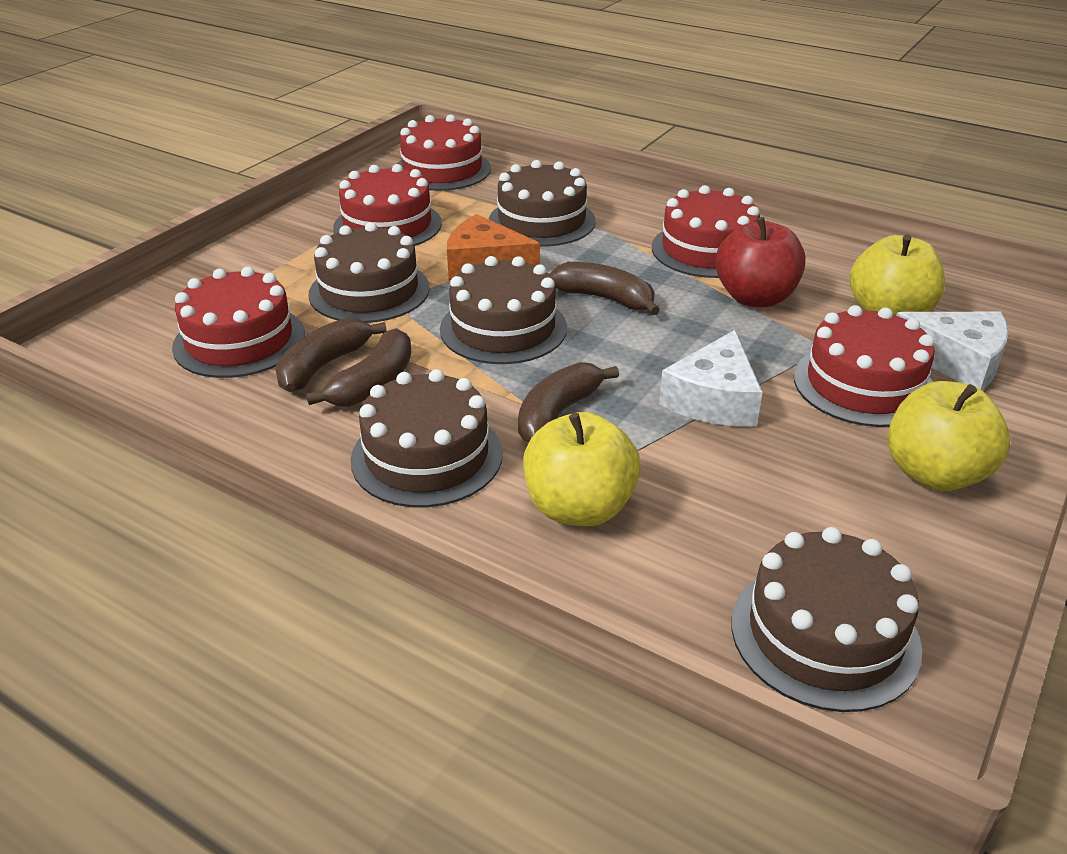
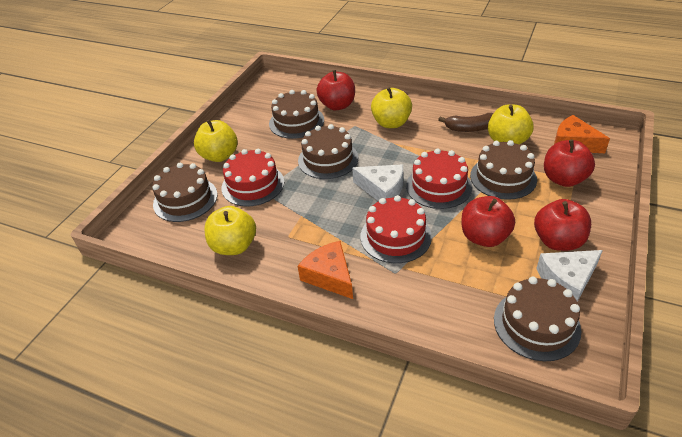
brown banana: [275,317,387,392] [306,328,411,407] [518,362,619,443] [549,262,660,315] = 4 -> [438,113,493,132] = 1
orange cheese: [447,214,540,281] = 1 -> [298,241,353,299] [554,115,610,153] = 2
red apple: [715,217,805,307] = 1 -> [317,70,355,110] [461,196,515,247] [534,199,591,251] [544,140,595,187] = 4
red cake: [172,267,305,378] [333,164,442,246] [397,114,491,191] [652,185,760,278] [794,305,935,427] = 5 -> [222,149,284,206] [361,195,432,263] [406,148,472,209] = 3
yellow apple: [523,412,641,526] [849,234,945,316] [888,381,1010,491] = 3 -> [194,120,238,162] [204,206,256,255] [371,87,412,128] [488,105,534,145] = 4

